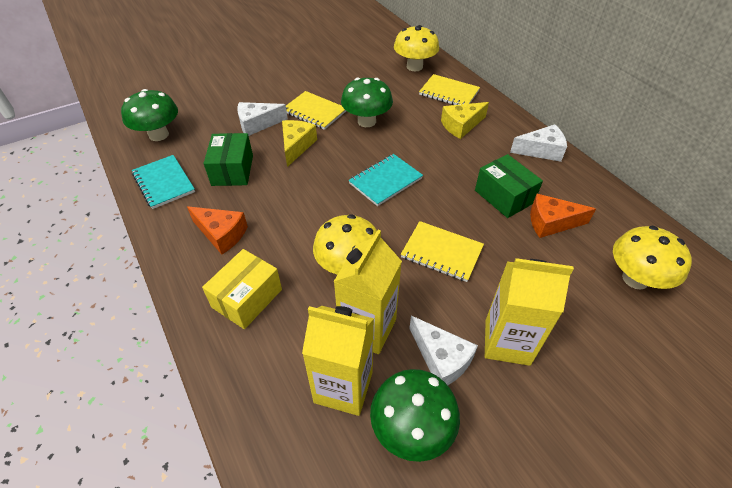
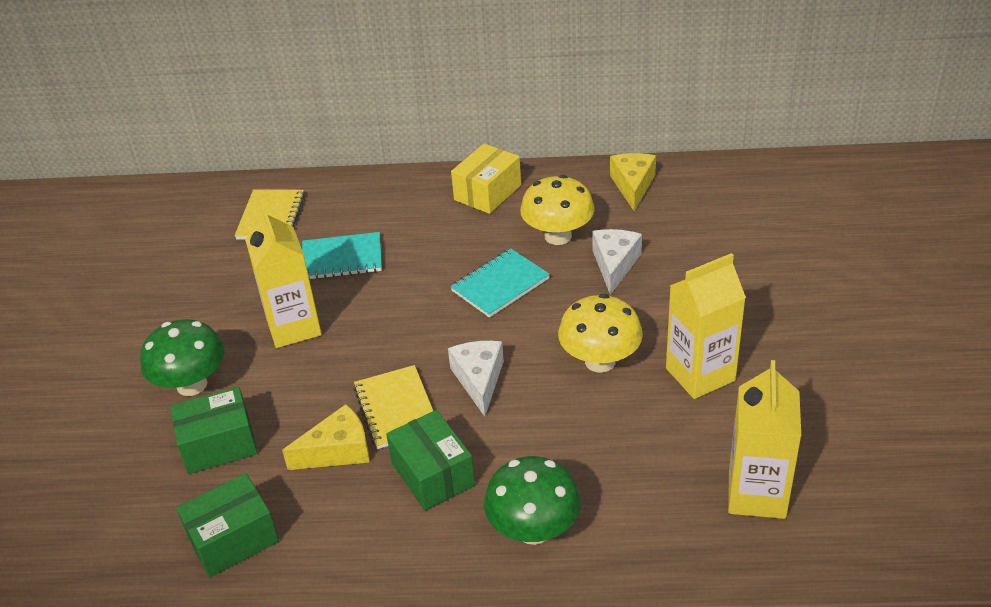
green box: [204,133,253,186] [475,154,543,218] = 2 -> [170,386,257,474] [176,473,279,577] [386,410,475,511] = 3
green mushroom: [121,89,178,141] [341,78,393,127] [370,369,460,462] = 3 -> [140,319,225,396] [484,456,581,545] = 2
orange cheese: [187,206,248,255] [530,194,596,238] = 2 -> none = 0
white cheese: [237,102,288,136] [409,316,478,385] [510,124,567,162] = 3 -> [448,341,504,417] [592,229,642,295] = 2
yellow mushroom: [313,214,377,275] [394,25,439,71] [613,226,692,289] = 3 -> [520,175,595,245] [558,294,643,373] = 2
yellow notebook: [286,91,346,130] [401,221,484,282] [419,74,480,105] = 3 -> [235,189,305,240] [354,365,433,449] = 2

